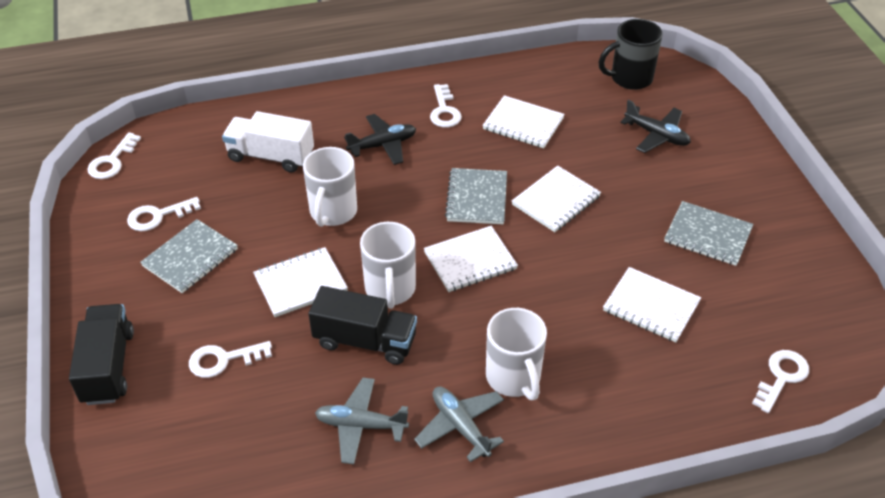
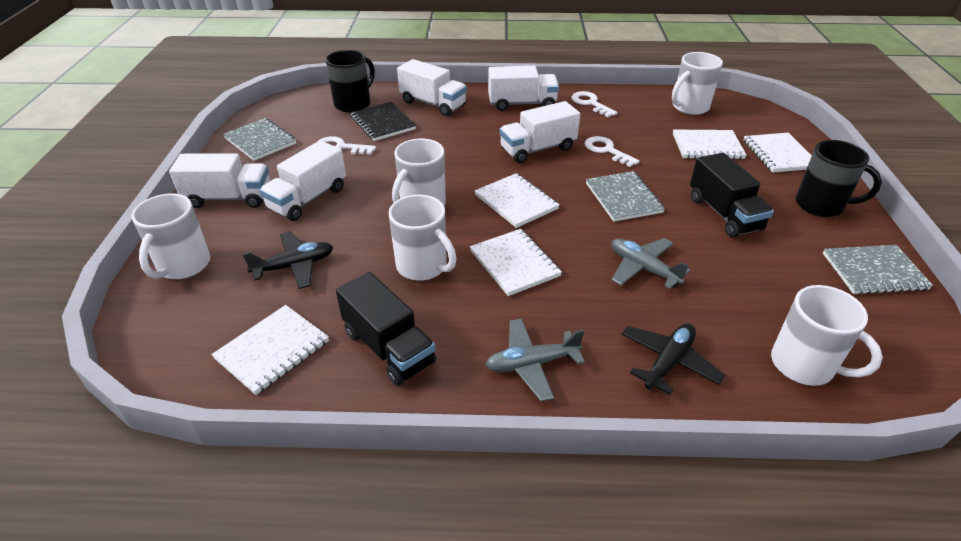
black mug: [599,19,663,90] = 1 -> [326,50,375,112] [796,140,882,217] = 2
black notebook: none = 0 -> [350,102,416,141] = 1
white key: [87,132,141,179] [127,197,201,231] [189,341,272,378] [430,84,462,127] [752,350,809,413] = 5 -> [317,136,376,155] [572,91,617,117] [584,136,640,167] = 3
white mug: [303,147,357,227] [360,222,416,309] [486,308,547,400] = 3 -> [131,193,210,279] [389,195,457,281] [392,139,446,205] [672,52,723,115] [771,285,883,386] = 5
white truck: [222,111,314,172] = 1 -> [169,153,270,208] [259,140,346,221] [397,59,467,116] [488,66,559,111] [499,101,580,163] = 5

